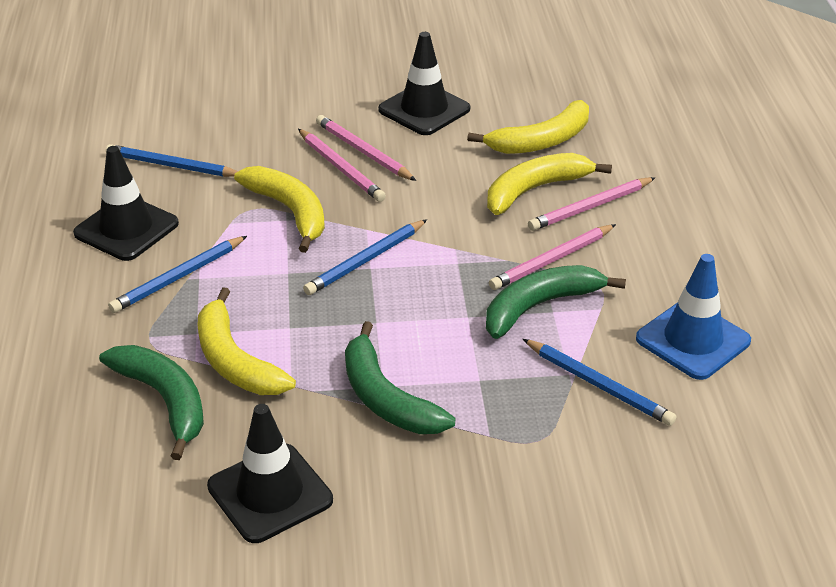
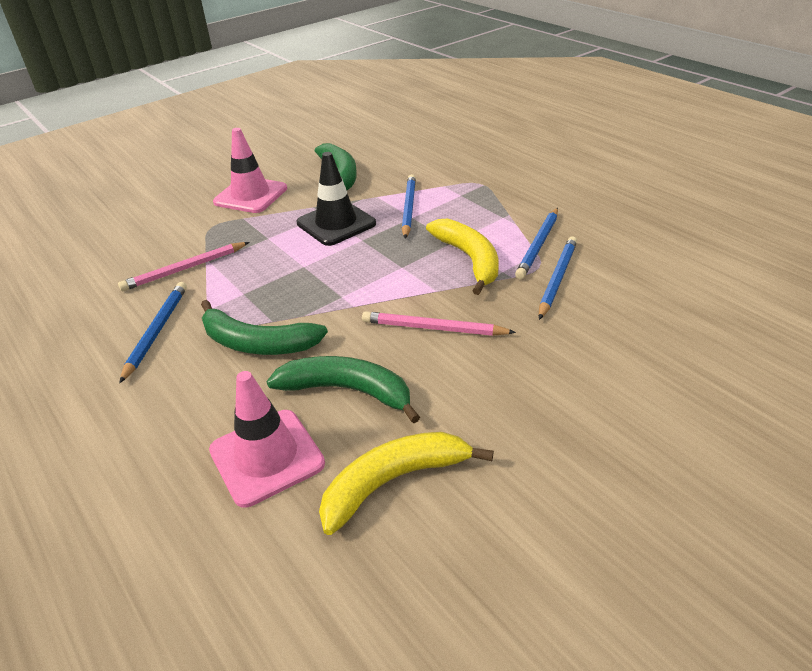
black traffic cone: [73,146,179,261] [207,404,333,543] [378,32,470,135] = 3 -> [297,152,376,246] = 1
blue traffic cone: [636,254,751,380] = 1 -> none = 0
pink pencil: [298,129,386,202] [316,115,416,181] [489,224,616,290] [528,177,656,231] = 4 -> [118,242,250,291] [362,311,516,336] = 2
pink traffic cone: none = 0 -> [209,371,325,508] [213,128,287,213] = 2
yellow banana: [197,287,296,395] [234,166,325,253] [467,100,589,154] [487,153,612,215] = 4 -> [319,432,494,535] [426,219,499,295] = 2

